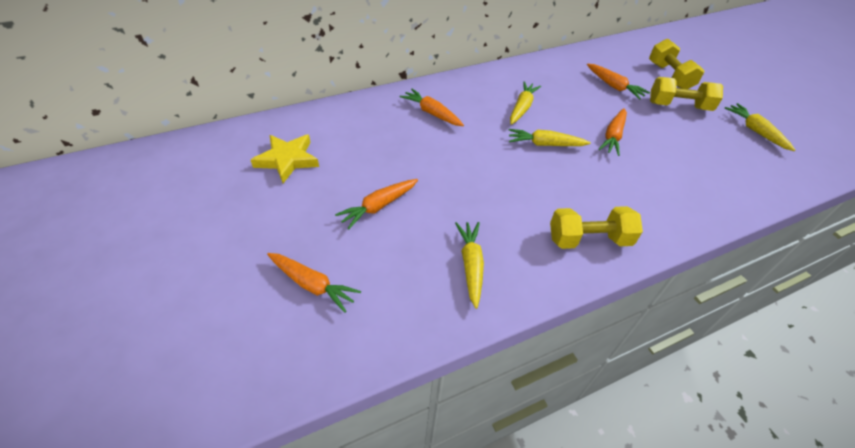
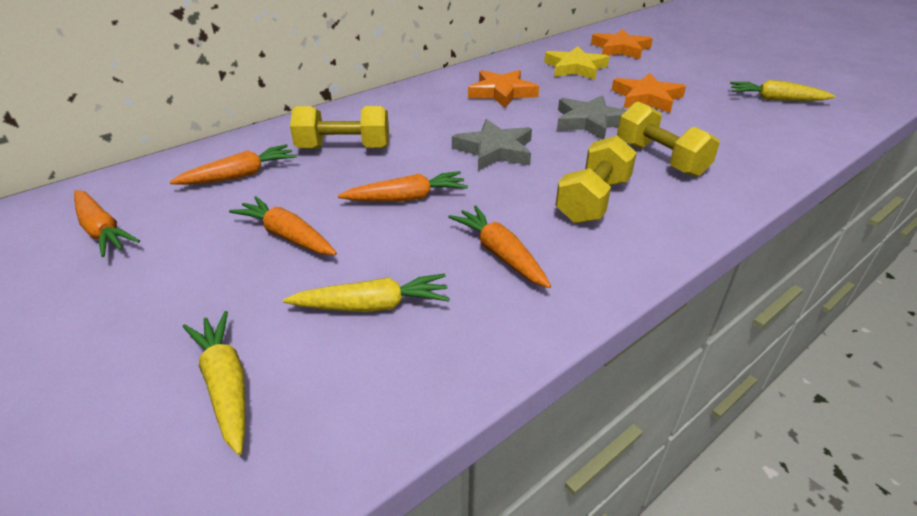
grey star: none = 0 -> [452,119,532,171] [557,95,626,140] = 2
orange star: none = 0 -> [468,70,539,108] [591,29,653,59] [612,73,686,113] = 3
yellow carrot: [455,222,484,309] [508,129,591,146] [510,82,541,125] [725,103,795,151] = 4 -> [183,311,246,455] [283,274,450,312] [730,80,836,101] = 3

